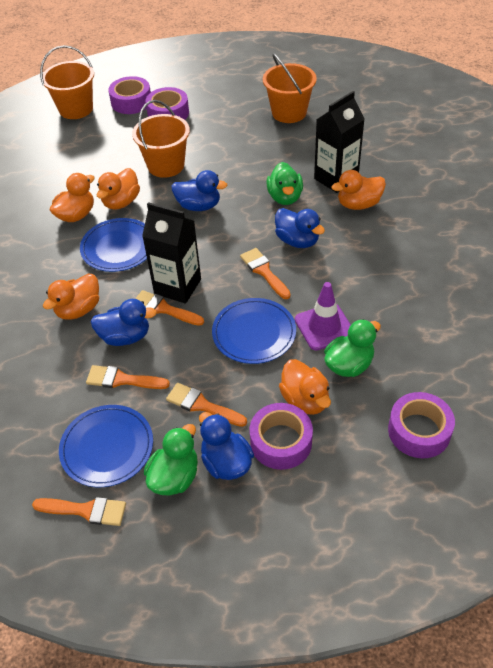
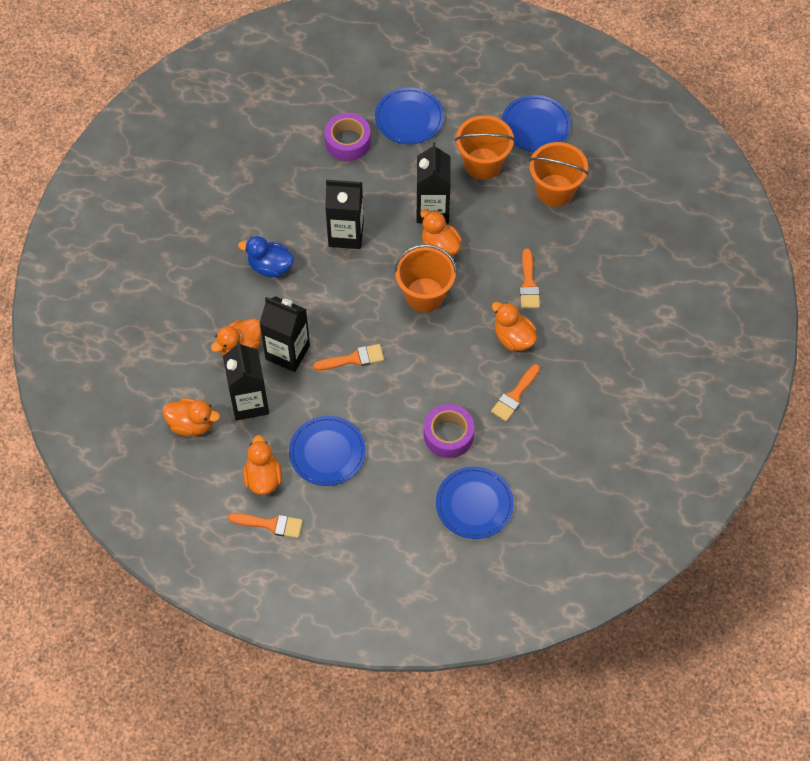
black carton: [142,202,201,303] [314,91,365,193] = 2 -> [223,341,269,421] [259,296,310,372] [325,180,364,249] [416,142,451,223] = 4
blue duck: [90,299,157,346] [172,170,228,211] [199,412,254,480] [275,208,325,248] = 4 -> [238,236,294,278] = 1
blue plate: [59,405,153,487] [80,218,147,272] [212,298,296,364] = 3 -> [289,416,366,486] [375,87,444,144] [436,467,514,539] [502,95,571,152] = 4
green duck: [144,424,198,496] [266,162,303,205] [324,319,381,377] = 3 -> none = 0
orange brush: [32,497,126,526] [86,365,170,389] [135,290,204,326] [166,383,247,427] [240,248,291,299] = 5 -> [228,513,303,538] [313,344,384,371] [491,364,540,422] [520,248,540,309] = 4
purple tape: [108,76,151,114] [145,87,189,120] [250,403,313,470] [388,392,455,458] = 4 -> [324,113,371,161] [424,404,474,458] = 2
purple traffic cone: [295,282,351,351] = 1 -> none = 0

